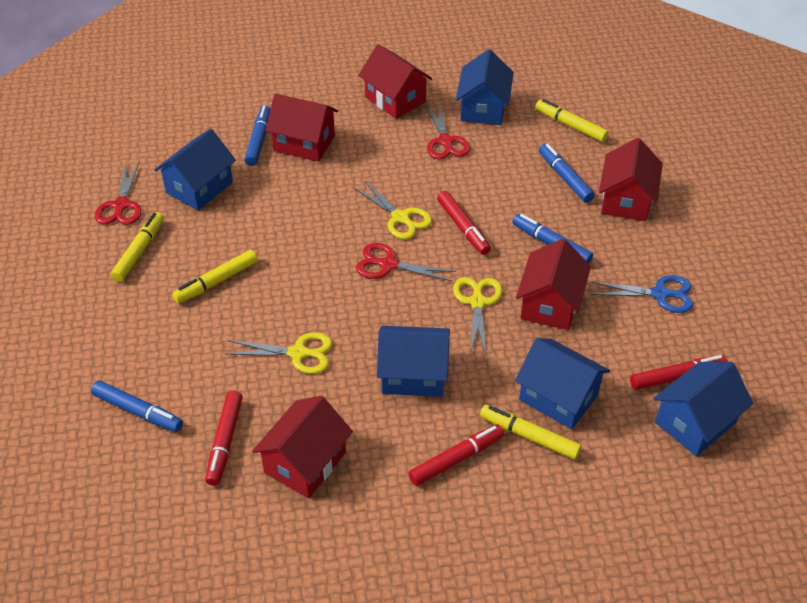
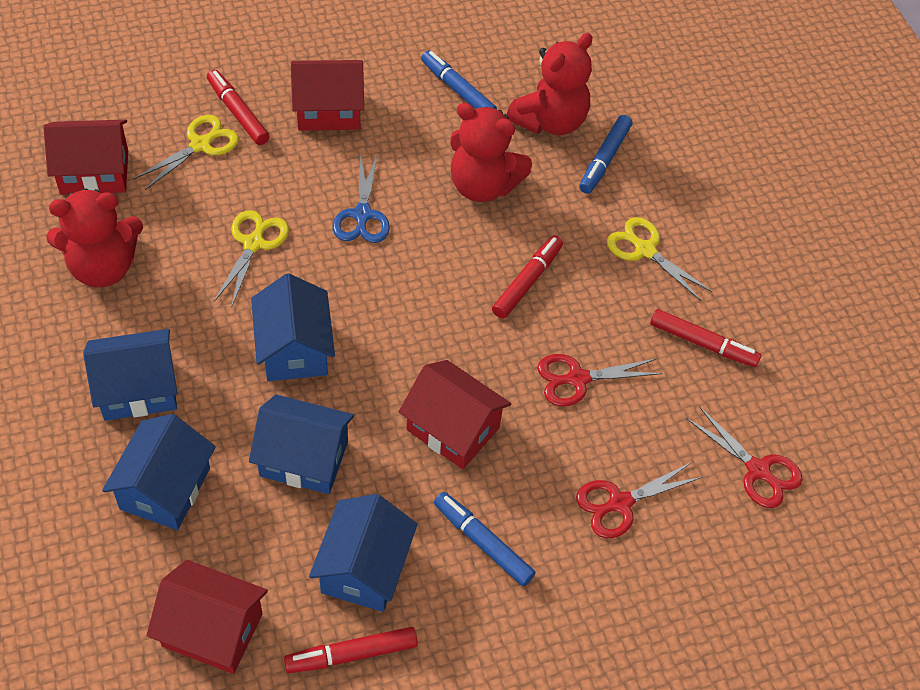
blue marker: [91,381,183,432] [244,105,271,166] [512,214,593,263] [539,144,595,203] = 4 -> [421,50,497,109] [434,492,535,586] [579,115,632,194] = 3
red house: [252,396,353,498] [266,94,338,162] [358,44,432,119] [516,239,591,330] [599,138,663,221] = 5 -> [43,120,128,195] [146,560,268,674] [291,60,364,131] [399,360,511,469] = 4
red teddy bear: none = 0 -> [46,189,143,287] [450,103,532,202] [507,33,593,135] = 3
yellow marker: [111,212,164,282] [172,250,258,303] [480,405,582,460] [535,99,609,142] = 4 -> none = 0

